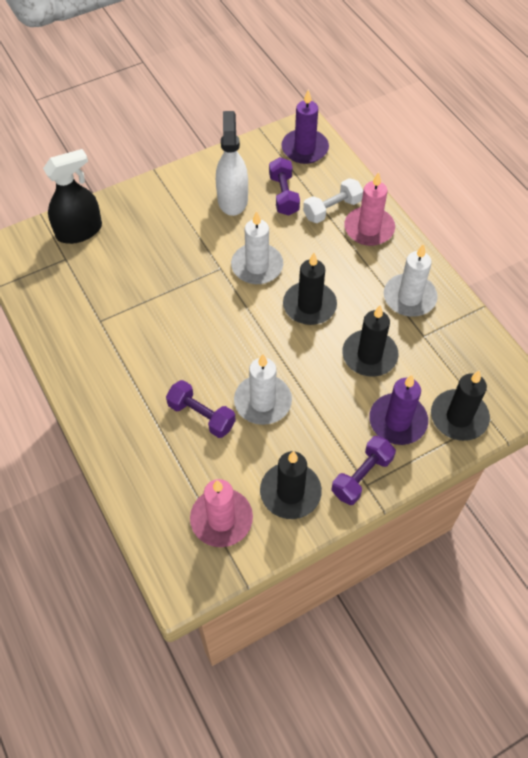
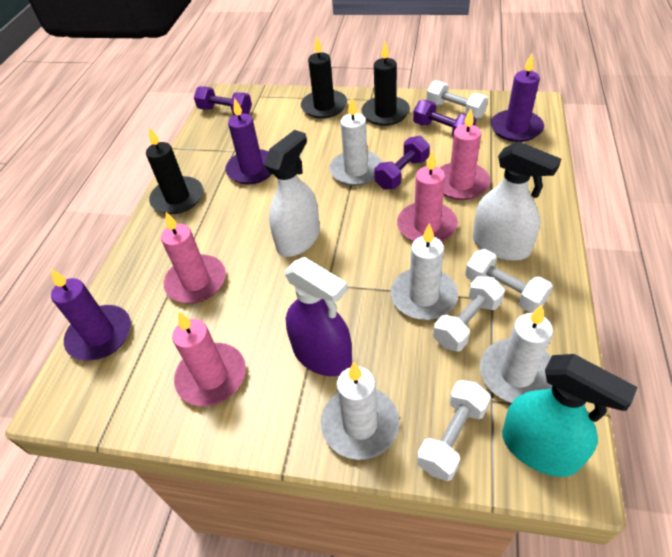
black candle: [260,451,322,519] [283,253,337,325] [342,305,399,377] [431,370,490,441] = 4 -> [146,127,203,214] [301,37,347,119] [361,42,410,126] = 3
black spray bottle: [43,149,102,244] = 1 -> none = 0
pink candle: [190,479,253,547] [344,172,395,246] = 2 -> [161,212,226,303] [172,312,246,406] [397,151,458,242] [440,108,490,200] = 4
purple candle: [281,89,329,164] [369,375,428,445] = 2 -> [51,269,131,361] [225,98,272,184] [491,54,544,142] = 3
purple spray bottle: none = 0 -> [284,257,352,376] = 1
turquoise spray bottle: none = 0 -> [502,354,638,477] = 1
white candle: [231,211,283,284] [234,354,292,425] [384,244,438,317] = 3 -> [321,362,400,460] [329,97,382,186] [391,223,458,320] [480,305,553,403] = 4
white dumbbell: [303,178,363,223] = 1 -> [417,380,491,481] [427,81,488,119] [433,276,505,352] [465,249,553,313] = 4
white spray bottle: [216,111,248,216] = 1 -> [264,130,320,257] [473,141,561,261] = 2

